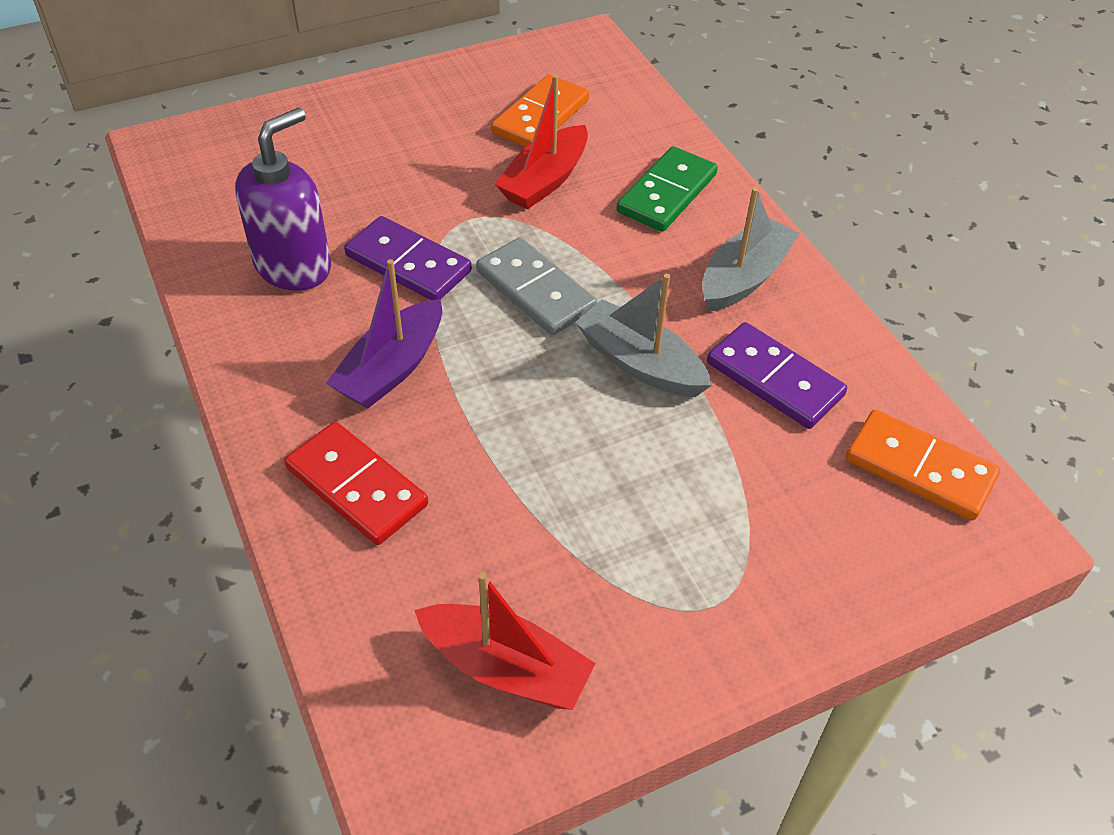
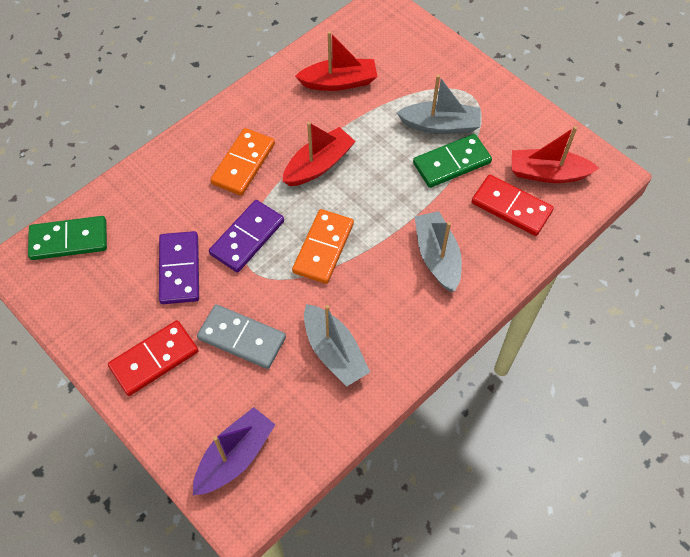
green domino: [617,146,718,232] = 1 -> [28,216,107,260] [413,134,492,188] = 2
grey boat: [575,274,712,397] [702,187,800,312] = 2 -> [304,304,370,387] [396,75,481,134] [415,211,462,292] = 3
purple soap dispenser: [235,108,331,291] = 1 -> none = 0
red boat: [414,572,596,710] [495,75,588,210] = 2 -> [282,122,356,186] [295,31,378,91] [512,126,599,183] = 3
red domino: [284,422,428,545] = 1 -> [108,320,199,396] [471,175,554,236] = 2

